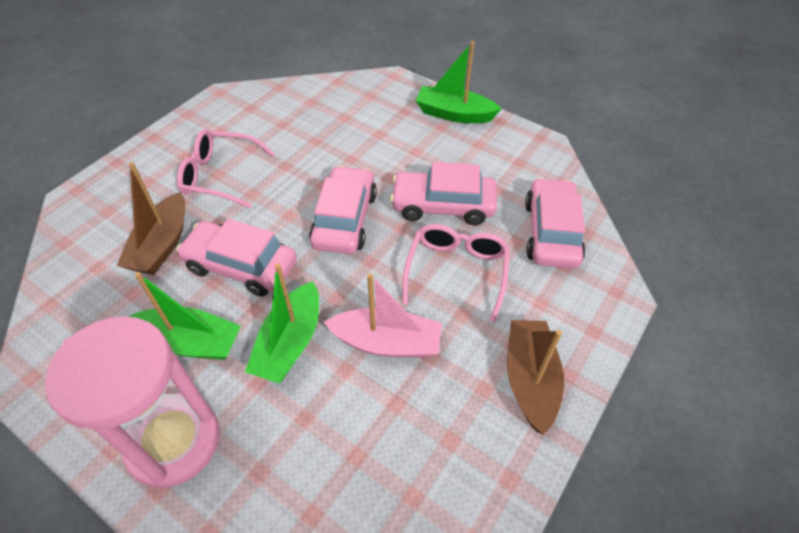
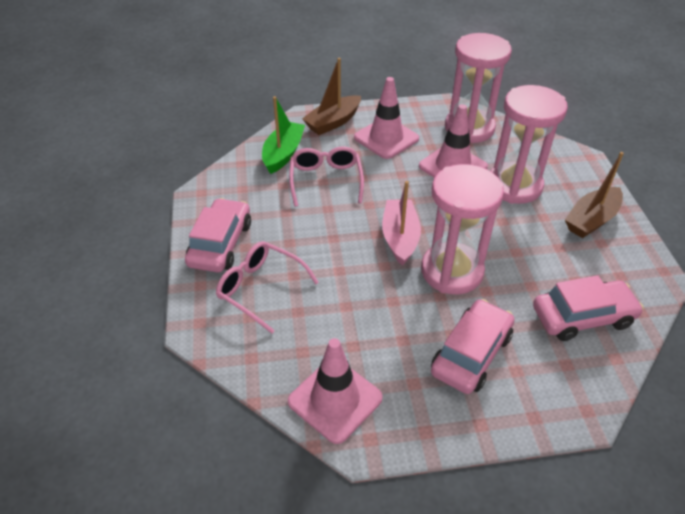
green boat: [128,272,241,360] [245,264,319,383] [416,41,501,123] = 3 -> [262,96,305,174] = 1
pink car: [176,219,297,297] [309,166,377,254] [390,162,497,225] [525,178,586,269] = 4 -> [185,198,251,272] [431,299,515,394] [533,275,644,341] = 3
pink hourglass: [45,316,219,489] = 1 -> [421,164,504,294] [445,33,512,143] [490,85,568,204] = 3
pink traffic cone: none = 0 -> [288,338,383,444] [354,77,419,159] [419,104,488,178] = 3

